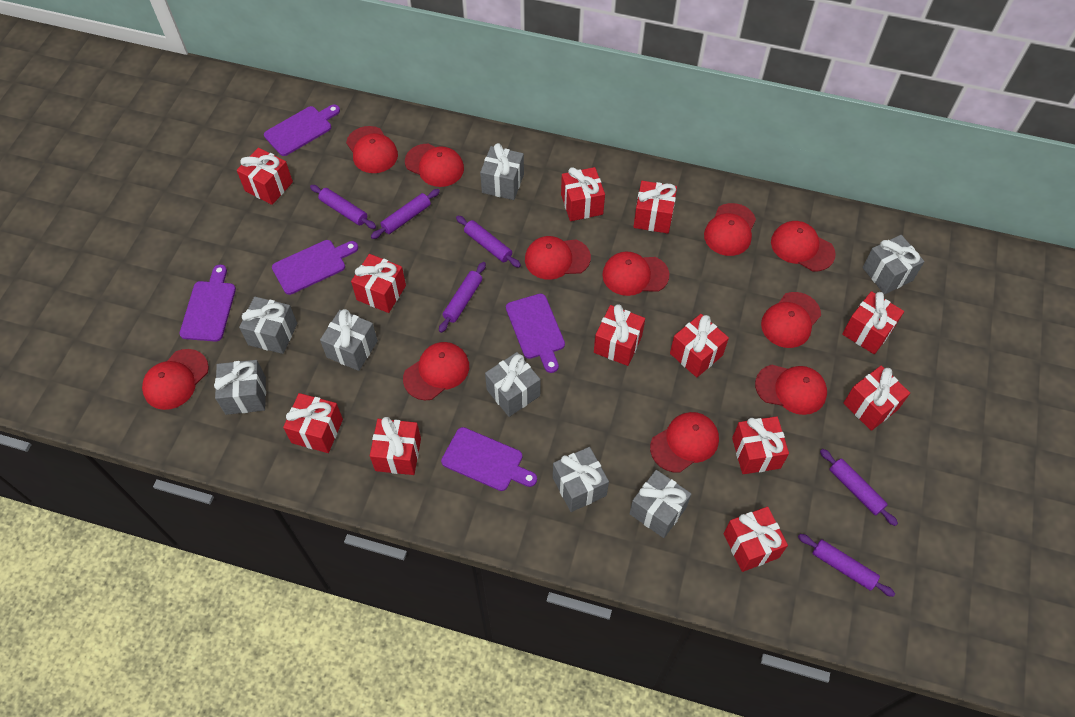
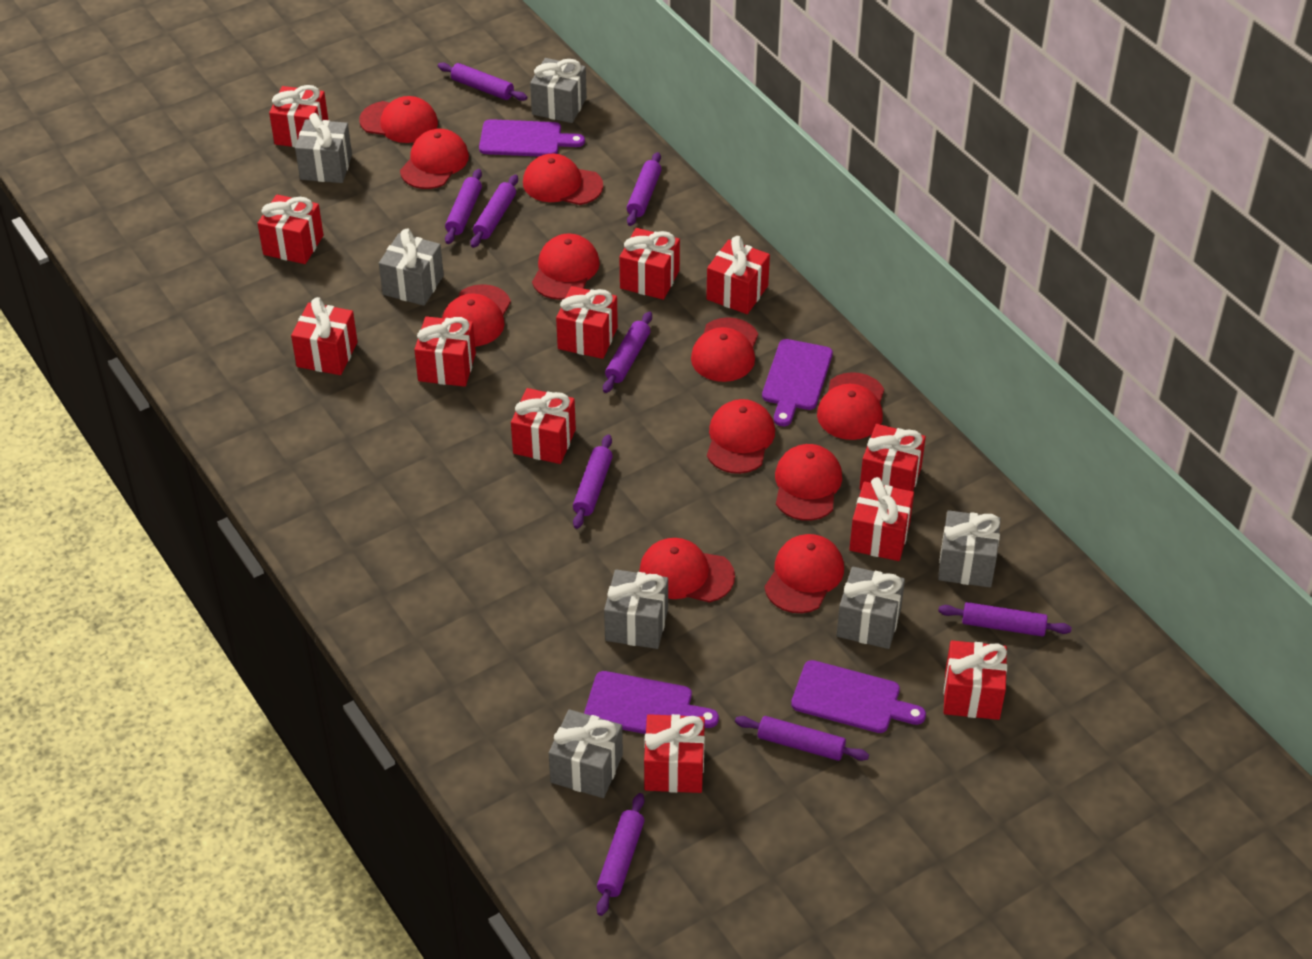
grey gift: [214,360,266,415] [239,297,297,354] [320,309,378,371] [480,143,524,200] [485,352,540,417] [553,447,609,512] [630,470,691,538] [862,235,925,294] = 8 -> [295,113,352,183] [379,228,444,306] [530,58,587,123] [549,709,623,798] [604,569,668,649] [837,566,905,649] [938,510,1001,587] = 7
purple cutting board: [180,265,236,342] [264,104,340,156] [272,240,358,295] [441,427,537,491] [506,294,565,373] = 5 -> [479,119,585,157] [584,671,719,734] [762,339,833,426] [791,660,926,733] = 4
purple rolling pin: [310,185,376,229] [371,189,440,239] [439,262,486,333] [456,216,521,268] [798,534,895,597] [820,449,898,526] = 6 -> [438,62,527,101] [445,169,482,244] [471,175,518,248] [573,435,613,529] [597,793,644,916] [603,311,652,393] [627,152,661,226] [735,716,869,761] [938,602,1072,637] = 9

